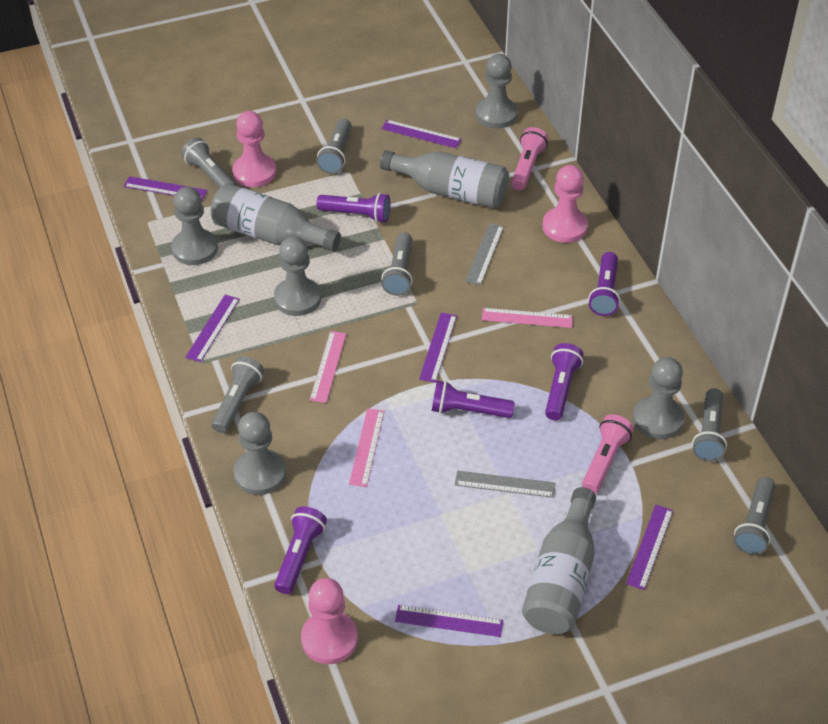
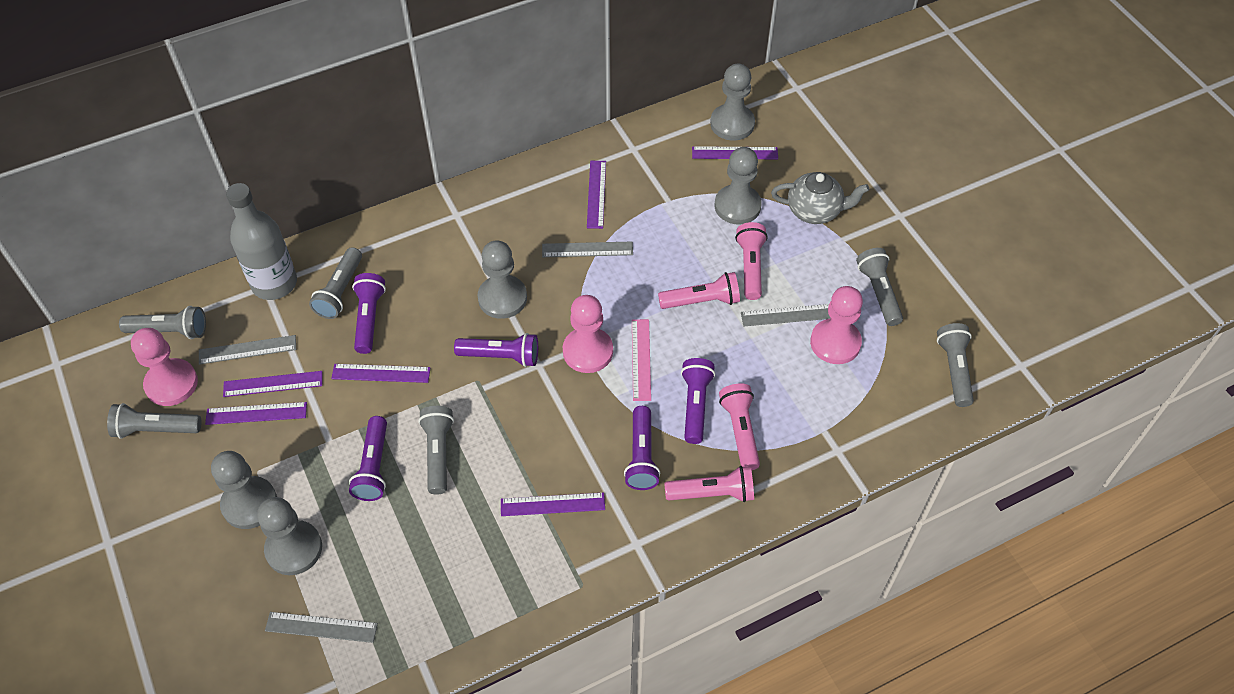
grey bottle: [211,183,341,251] [380,150,509,208] [522,487,596,634] = 3 -> [226,183,297,300] = 1
grey ruler: [455,471,555,498] [465,223,504,285] = 2 -> [199,335,296,365] [265,612,378,643] [542,242,633,257] [741,304,831,326] = 4
grey teapot: none = 0 -> [771,172,869,224] = 1
pink flashlight: [511,127,549,190] [582,414,634,493] = 2 -> [658,272,740,309] [664,466,754,502] [719,383,760,470] [735,222,768,300] = 4
pink ruler: [310,331,346,403] [349,408,384,487] [482,308,573,328] = 3 -> [632,319,651,401] = 1

